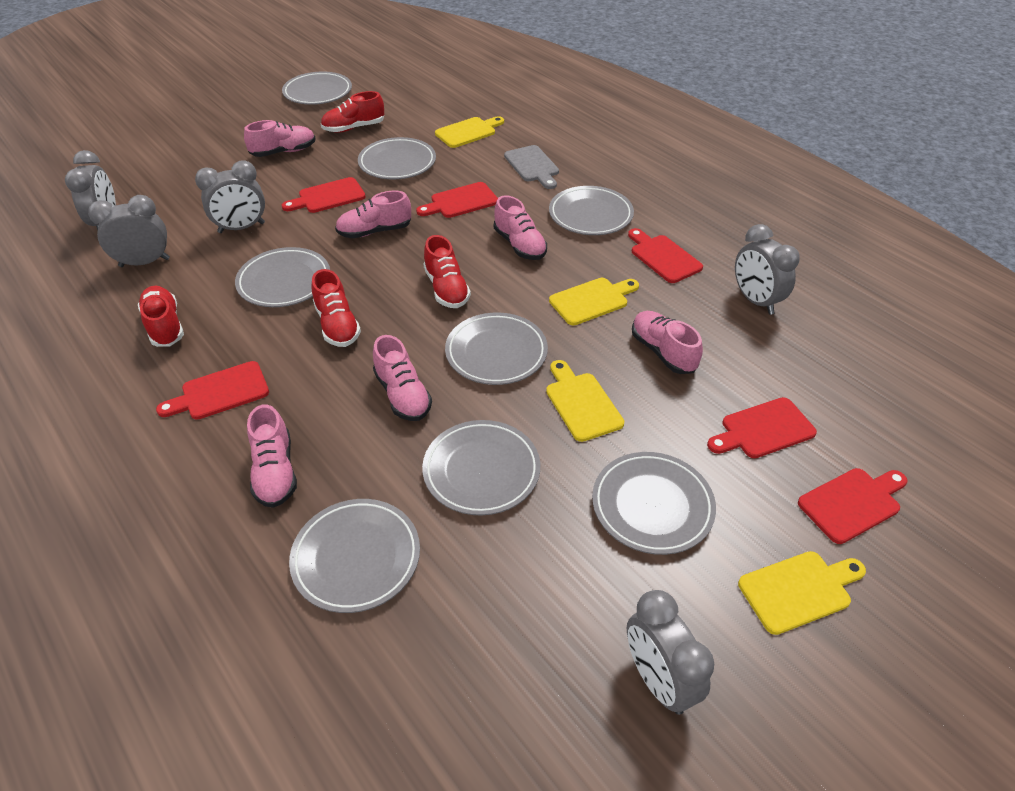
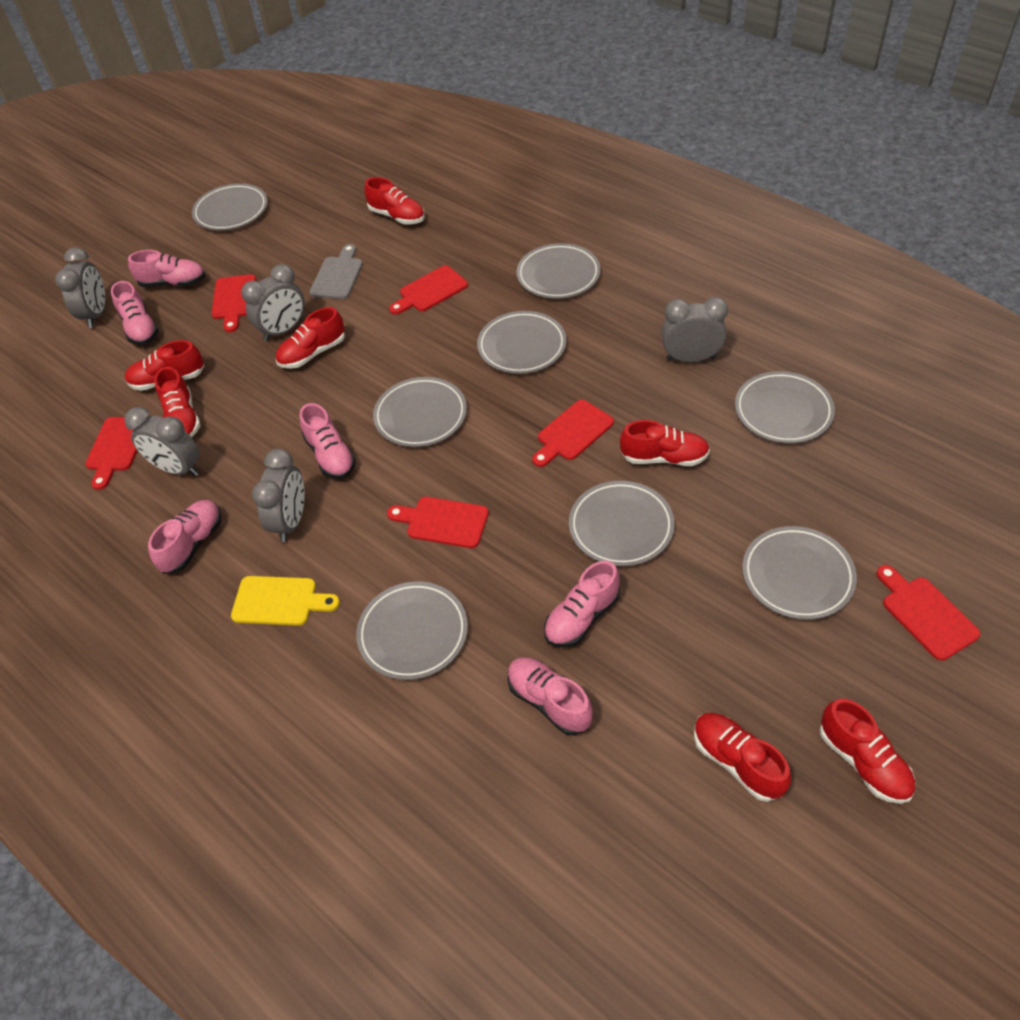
red shoe: [138,286,184,347] [311,269,361,347] [321,91,384,133] [424,235,471,308] = 4 -> [125,340,204,391] [154,367,201,438] [275,307,345,369] [365,177,425,224] [620,420,710,466] [694,713,791,802] [820,699,915,804] = 7
yellow cutting board: [435,116,504,148] [546,360,624,442] [549,278,639,325] [738,551,866,635] = 4 -> [231,576,340,626] = 1

